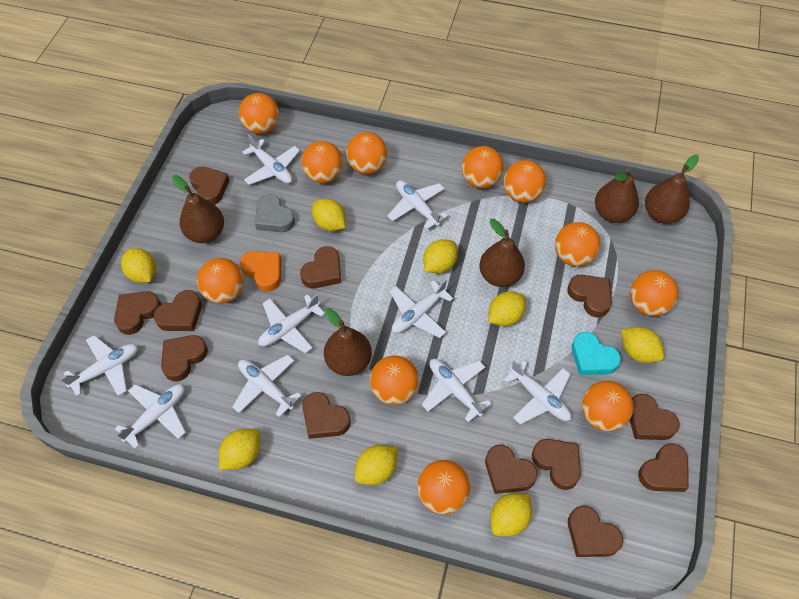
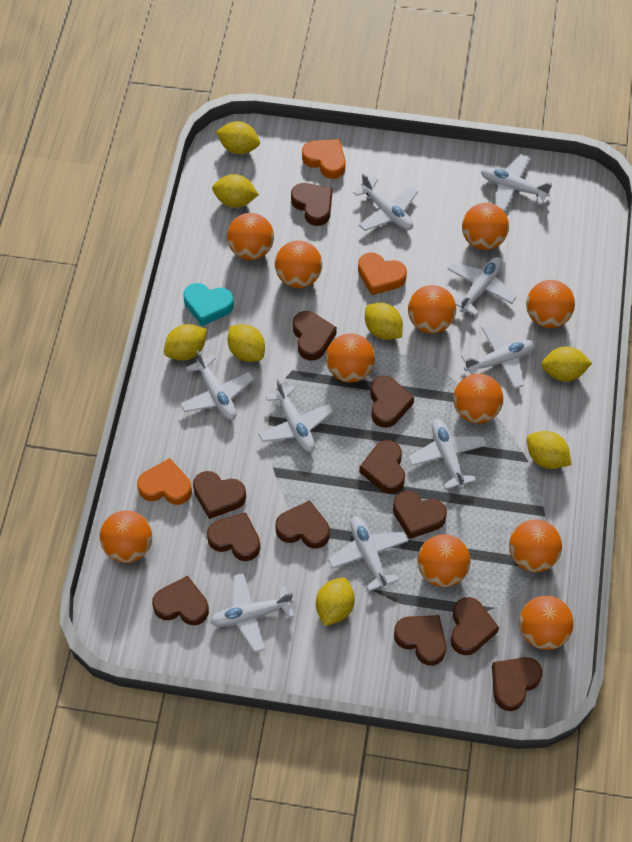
brown pear: [172,175,224,243] [324,308,372,376] [479,219,525,287] [595,168,639,223] [645,155,699,224] = 5 -> none = 0
grey heart: [255,194,295,233] = 1 -> none = 0
orange heart: [240,251,281,292] = 1 -> [137,458,192,505] [302,139,346,179] [358,252,407,295] = 3

